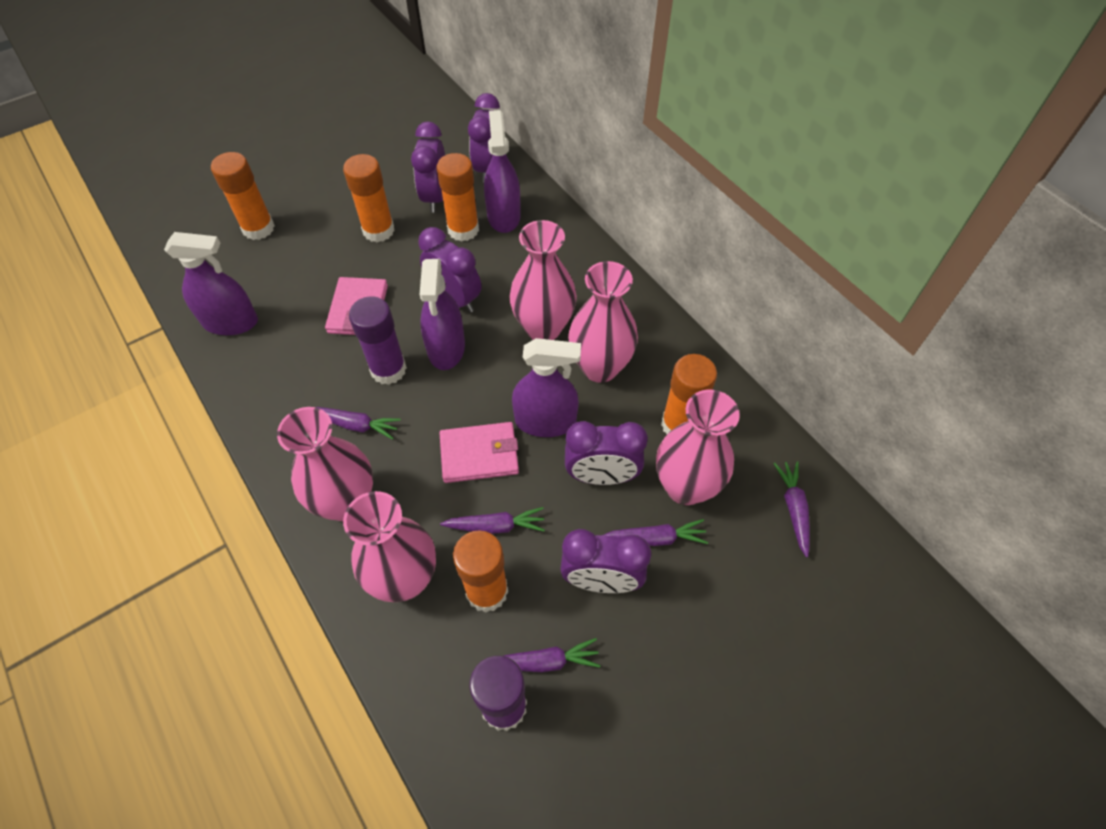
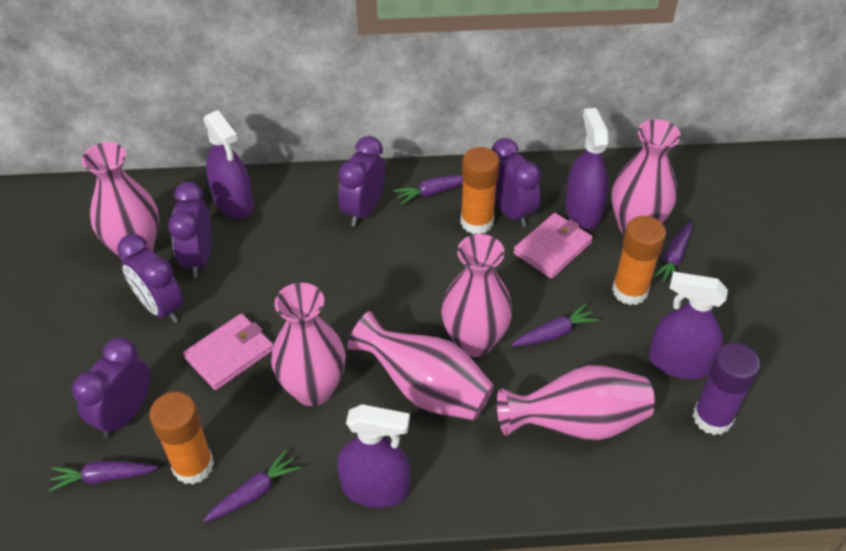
orange glue stick: [211,152,275,240] [343,154,395,242] [437,153,479,242] [453,530,508,613] [661,354,717,434] = 5 -> [149,392,214,484] [460,147,500,234] [612,216,666,305] = 3
pink vase: [277,407,373,521] [343,491,436,602] [509,220,577,340] [568,261,638,383] [656,390,740,505] = 5 -> [82,142,159,260] [271,283,346,406] [347,311,494,421] [441,234,513,357] [497,365,655,441] [611,119,681,235] = 6
purple glue stick: [349,296,407,385] [469,655,527,731] = 2 -> [693,343,760,435] = 1

